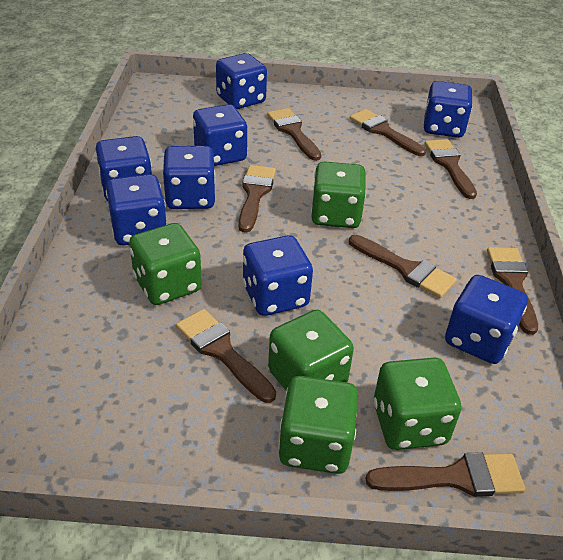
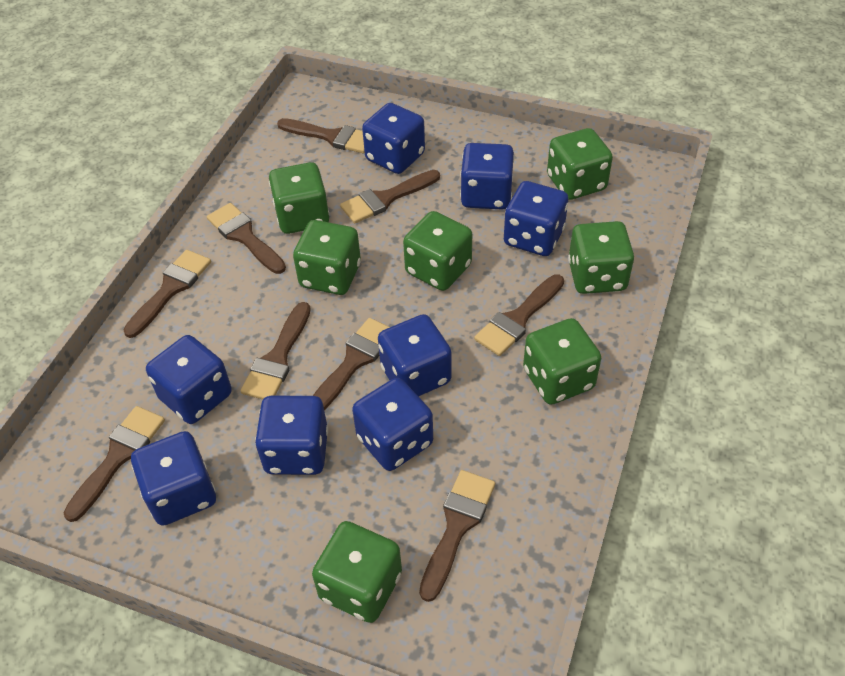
brown brush: [176,309,276,403] [238,165,276,233] [267,108,321,161] [349,235,457,298] [350,109,426,156] [365,452,525,497] [424,139,477,199] [487,247,538,335] = 8 -> [63,406,165,522] [123,250,211,338] [207,203,286,274] [240,302,311,399] [277,118,365,153] [313,318,390,410] [340,170,440,223] [419,470,495,602] [474,275,564,356] = 9
green dice: [129,223,202,305] [268,310,354,390] [278,376,358,474] [311,162,366,228] [374,357,461,450] = 5 -> [269,162,329,234] [293,220,361,295] [312,521,402,623] [403,211,472,291] [523,318,601,405] [547,128,613,200] [568,221,634,294] = 7

